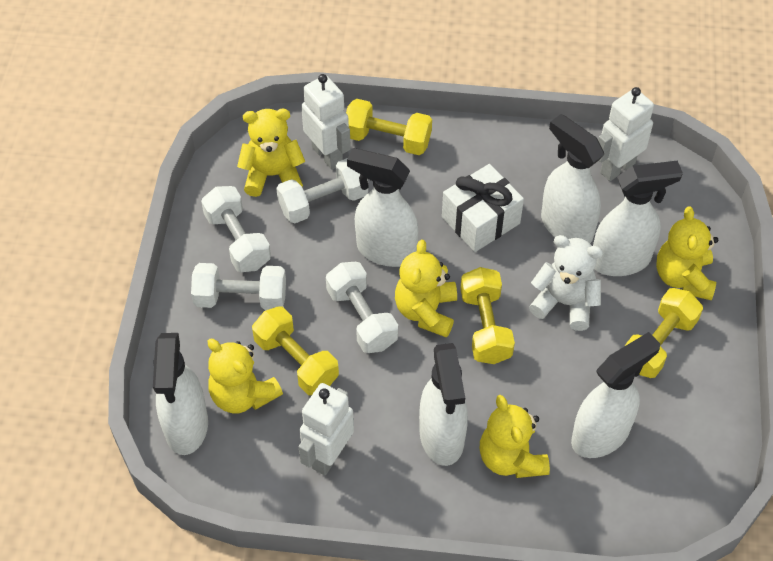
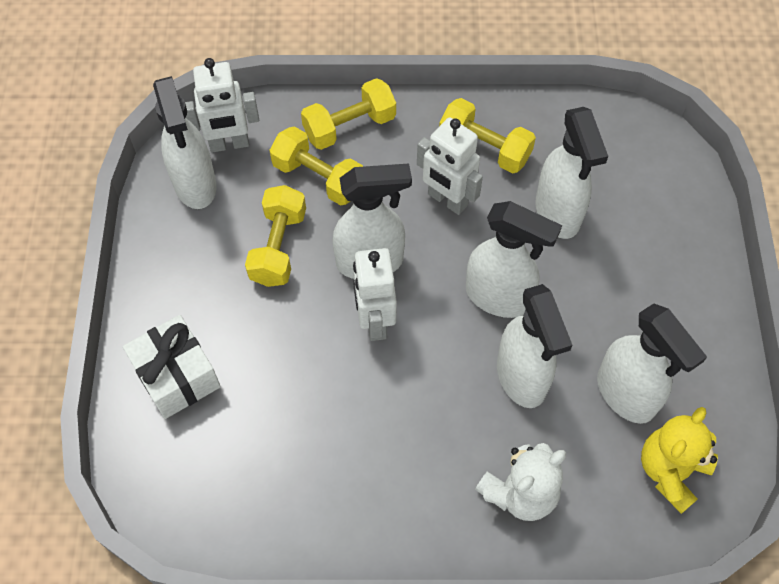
white dumbbell: [191,263,286,310] [201,186,271,272] [276,158,368,223] [326,262,398,353] = 4 -> none = 0
yellow teddy bear: [208,339,283,413] [237,109,305,197] [395,240,457,338] [480,395,550,478] [656,206,718,300] = 5 -> [641,407,718,514] = 1

